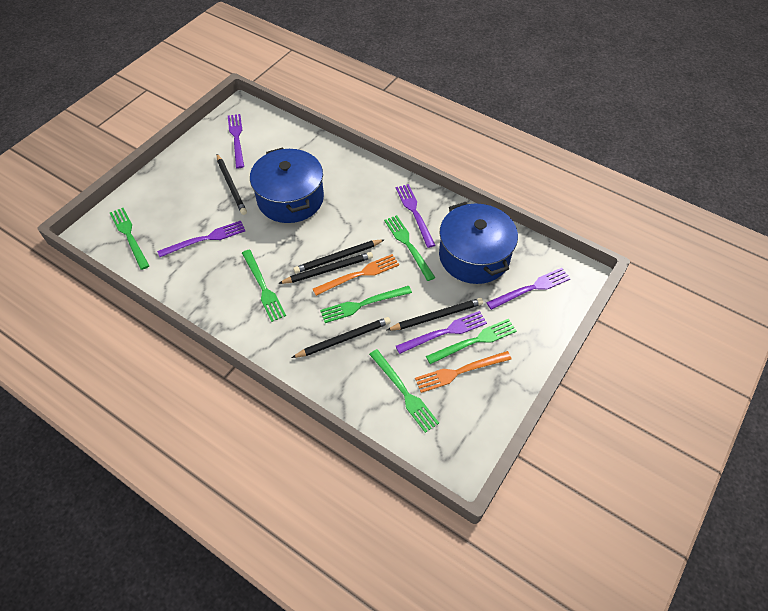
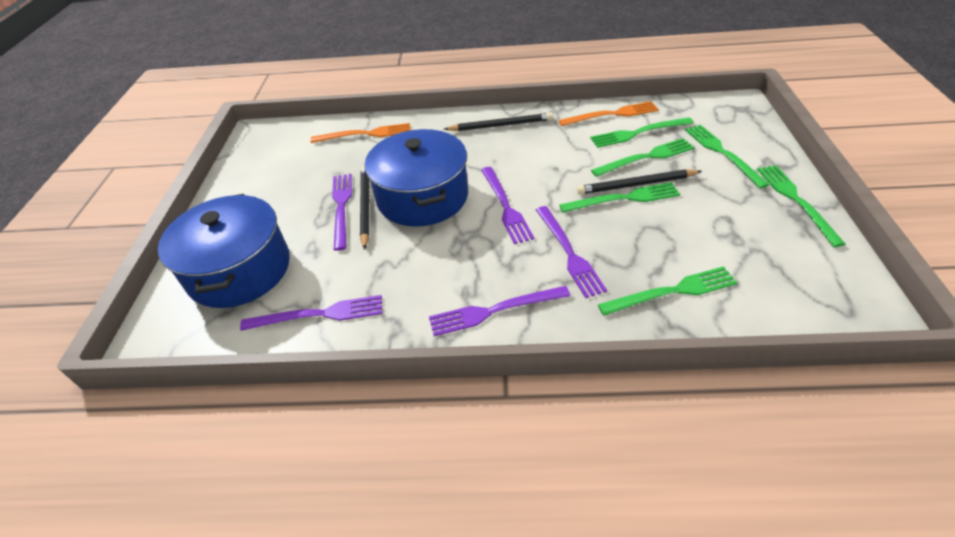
black pencil: [217,154,247,215] [278,252,373,284] [292,317,391,358] [293,239,385,274] [386,298,483,331] = 5 -> [360,166,369,250] [444,112,553,131] [577,169,702,195] = 3

